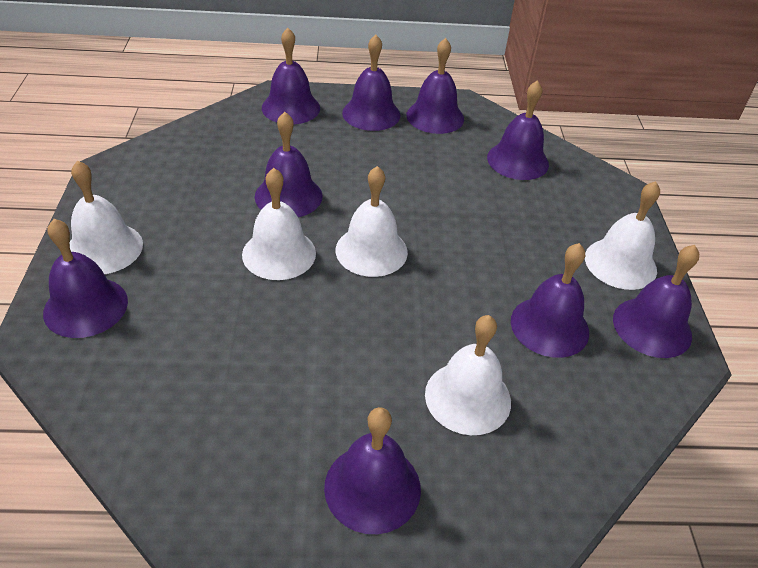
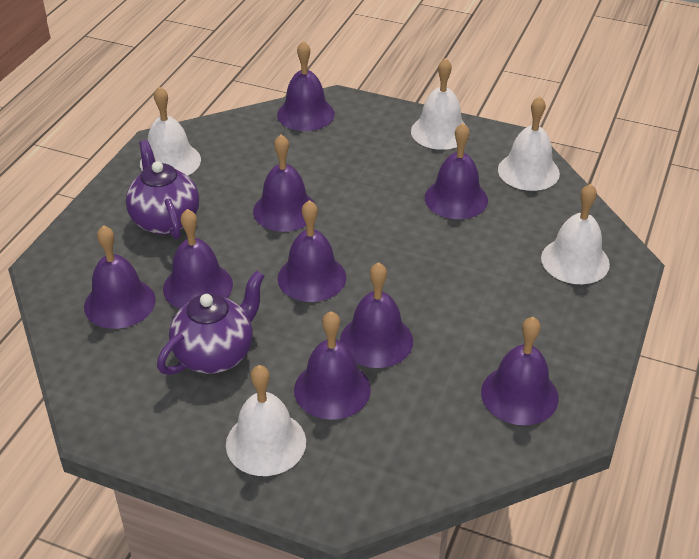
purple teapot: none = 0 -> [126,140,199,239] [157,271,264,375] = 2

